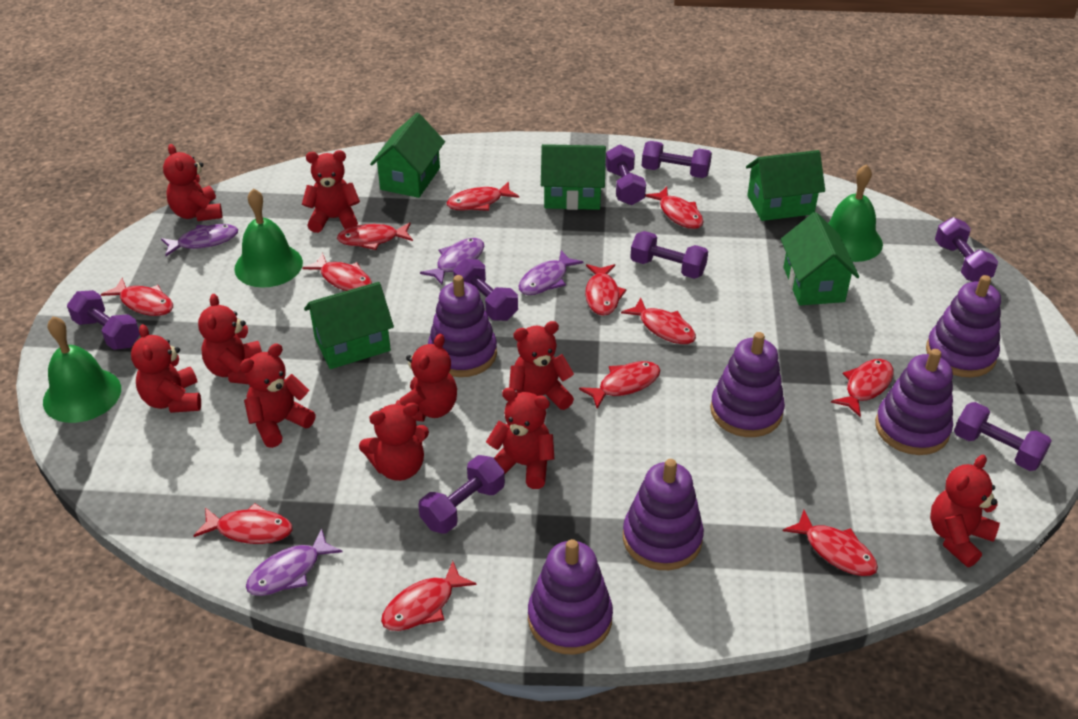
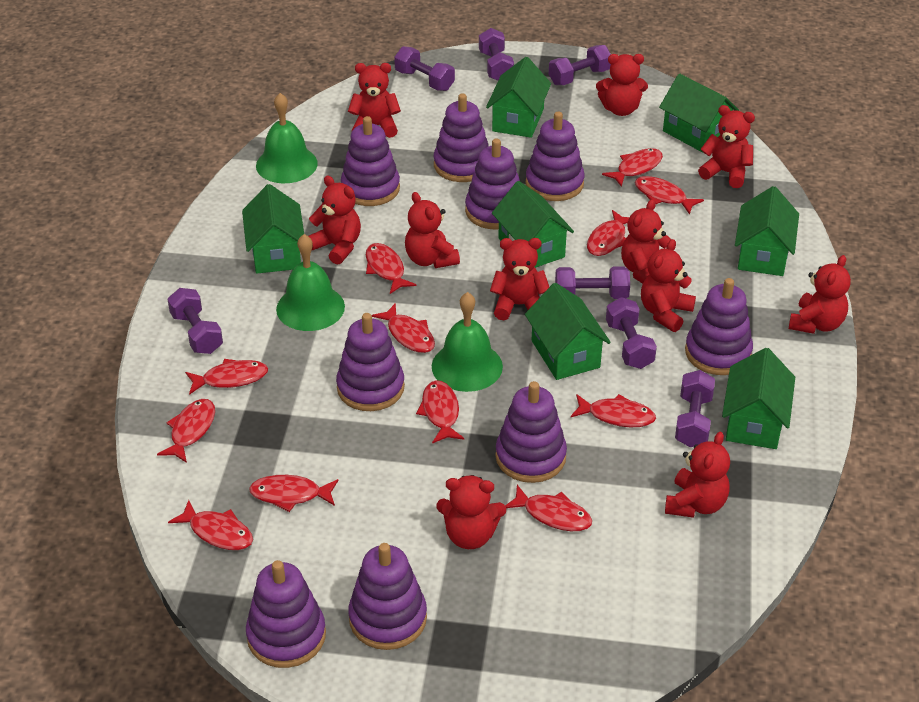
green house: [304,282,394,369] [370,113,445,198] [541,144,606,210] [746,150,825,221] [781,212,859,305] = 5 -> [242,184,304,274] [486,57,551,138] [492,181,574,268] [525,283,611,380] [659,74,739,153] [722,348,795,449] [735,186,799,276] = 7
purple dumbbell: [67,290,140,350] [418,455,505,533] [453,258,518,321] [606,145,646,205] [630,231,708,279] [642,141,712,178] [935,217,998,282] [954,402,1052,471] = 8 -> [167,288,223,354] [394,46,455,91] [479,28,514,81] [549,45,611,85] [555,266,630,299] [606,297,657,369] [675,370,715,447] = 7
purple fish: [161,224,238,256] [246,529,343,596] [420,238,484,285] [518,250,583,295] = 4 -> none = 0
purple stacking toy: [428,275,497,377] [528,539,613,655] [623,459,704,570] [710,332,785,437] [875,349,953,455] [926,275,1001,377] = 6 -> [246,560,326,668] [336,313,405,411] [341,116,400,206] [348,543,427,650] [433,93,489,182] [465,139,520,229] [495,381,567,483] [526,112,585,201] [685,278,753,375] = 9
red teddy bear: [131,324,201,413] [163,144,222,221] [198,294,262,384] [239,343,316,448] [302,150,360,233] [359,403,429,481] [396,334,457,422] [486,388,554,489] [509,321,574,410] [930,455,1000,567] = 10 -> [308,176,361,265] [348,63,401,138] [405,192,460,268] [436,475,506,549] [490,238,549,320] [596,54,648,116] [621,199,671,284] [641,239,696,332] [665,432,730,518] [698,105,755,188] [789,255,851,334] = 11

